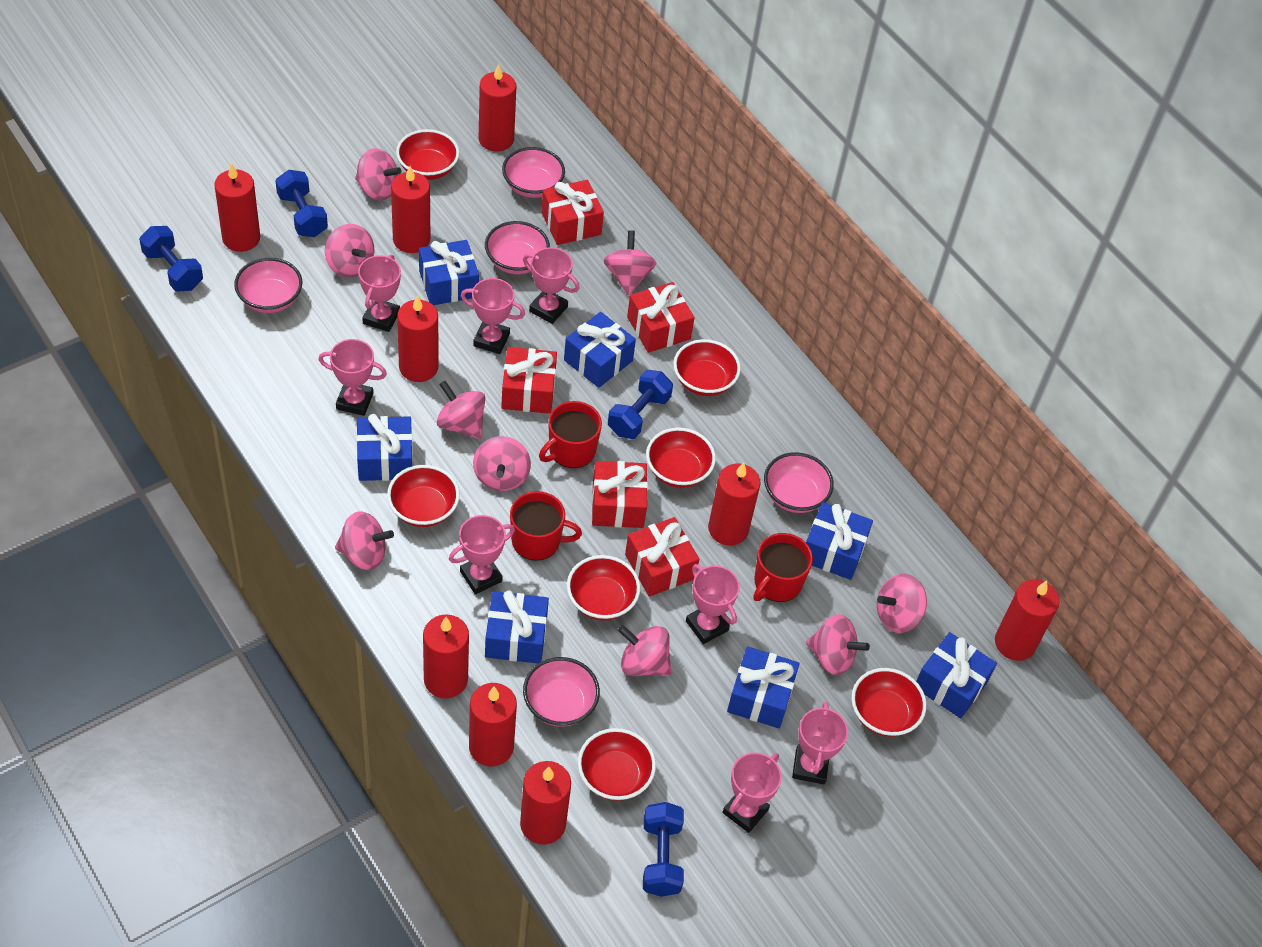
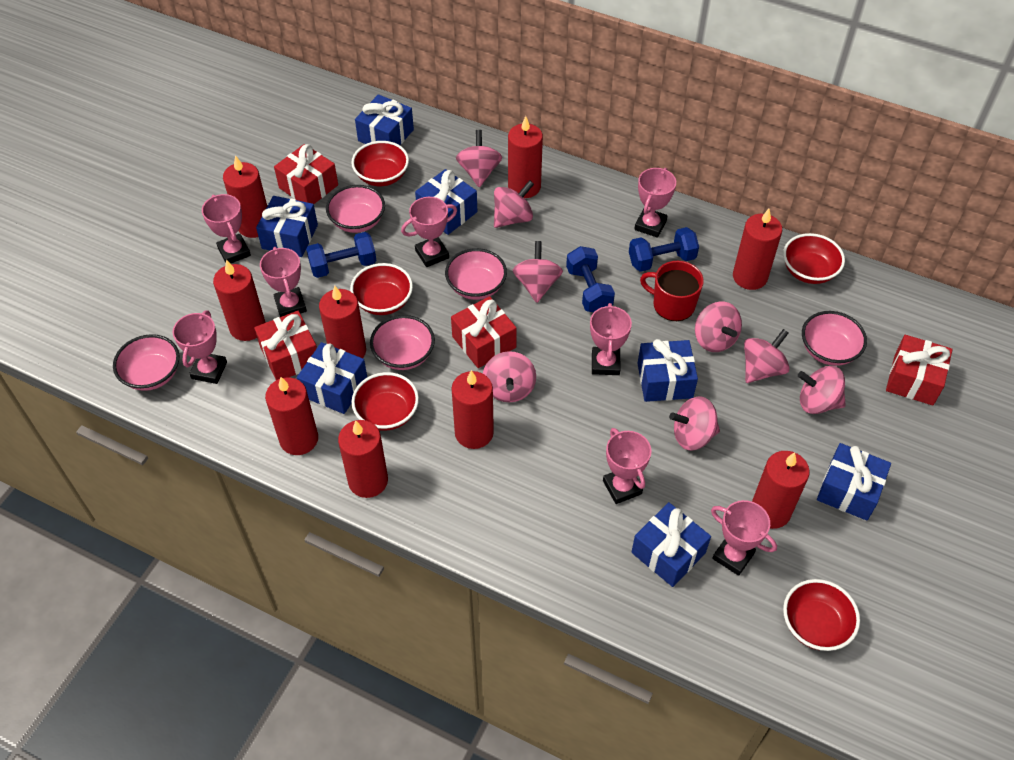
blue dumbbell: [139,226,203,291] [275,170,328,237] [608,370,673,439] [643,802,684,897] = 4 -> [306,232,377,278] [566,246,615,312] [629,227,699,272] = 3
pink spinning top: [325,224,375,278] [335,511,394,570] [355,148,401,200] [437,381,485,439] [473,436,531,491] [604,230,656,296] [618,625,671,676] [806,614,870,675] [877,574,927,633] = 9 -> [456,130,502,187] [483,351,536,402] [494,180,534,228] [513,241,563,303] [669,397,720,450] [695,302,742,352] [744,329,790,383] [798,366,846,414] = 8
red bowl: [387,465,460,527] [396,129,459,180] [567,555,640,620] [578,728,656,801] [646,428,716,488] [673,339,741,396] [851,668,927,737] = 7 -> [350,263,413,315] [351,141,409,186] [352,372,419,431] [783,233,845,284] [783,579,860,651] = 5
red gift: [501,347,557,414] [541,180,604,245] [592,461,648,528] [625,517,699,597] [627,282,695,353] = 5 -> [254,311,317,380] [274,144,338,204] [451,296,517,368] [886,335,953,406] = 4
red mug: [510,491,582,561] [539,401,602,468] [753,533,813,602] = 3 -> [640,261,704,321] = 1

